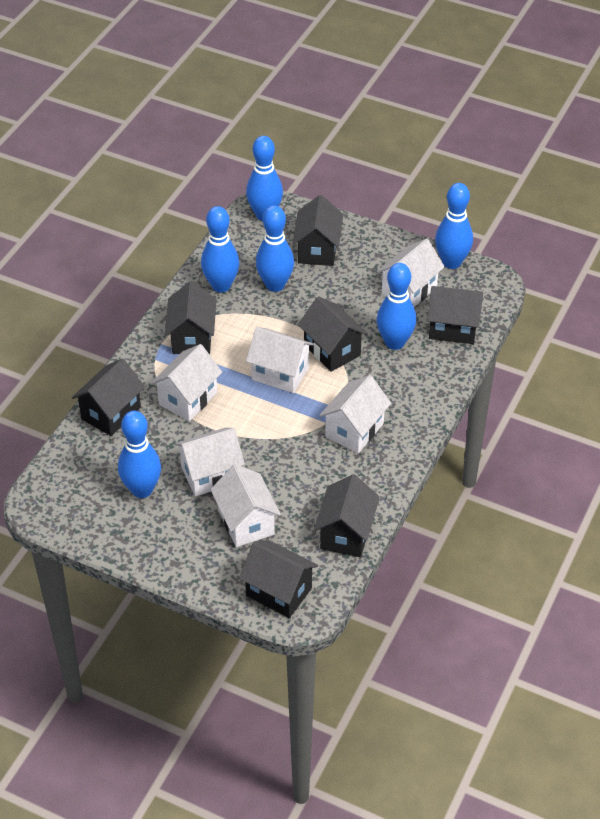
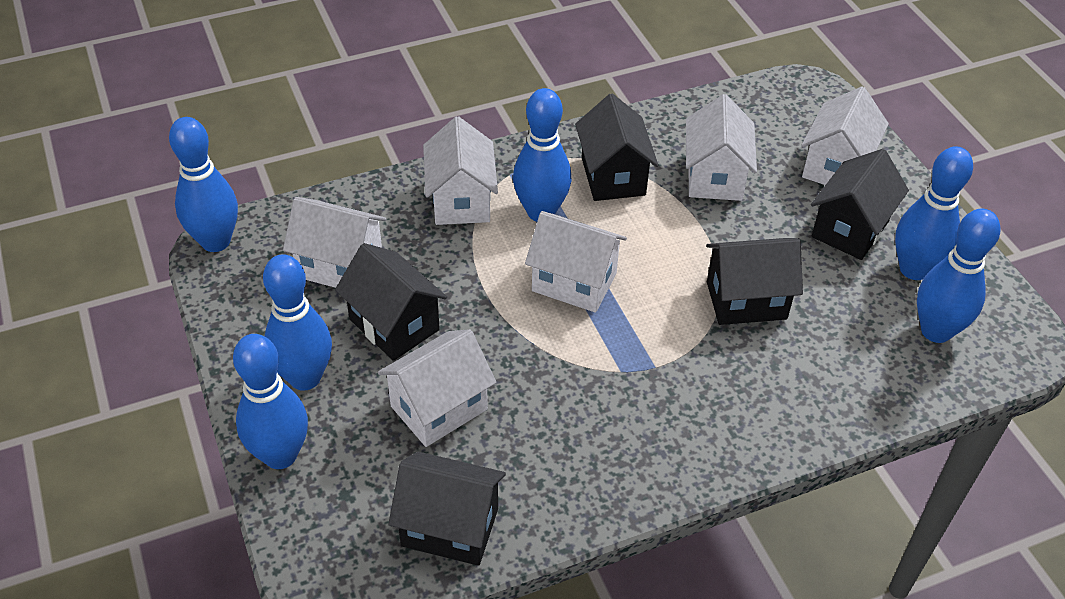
black house: [72,358,145,436] [165,281,216,354] [239,540,318,618] [293,195,343,266] [298,296,368,372] [314,474,380,557] [427,286,483,344] = 7 -> [335,243,447,361] [389,452,506,566] [575,94,659,201] [706,238,803,325] [811,149,909,260] = 5

